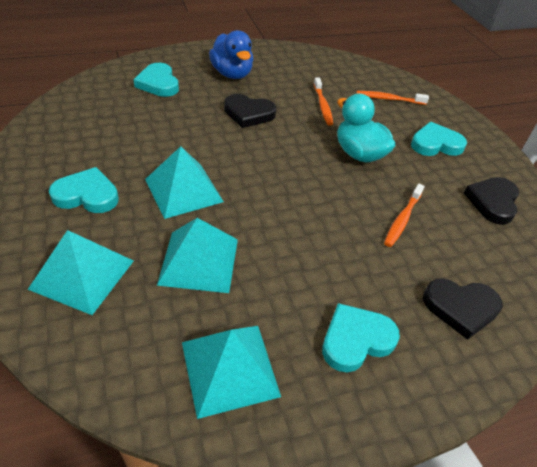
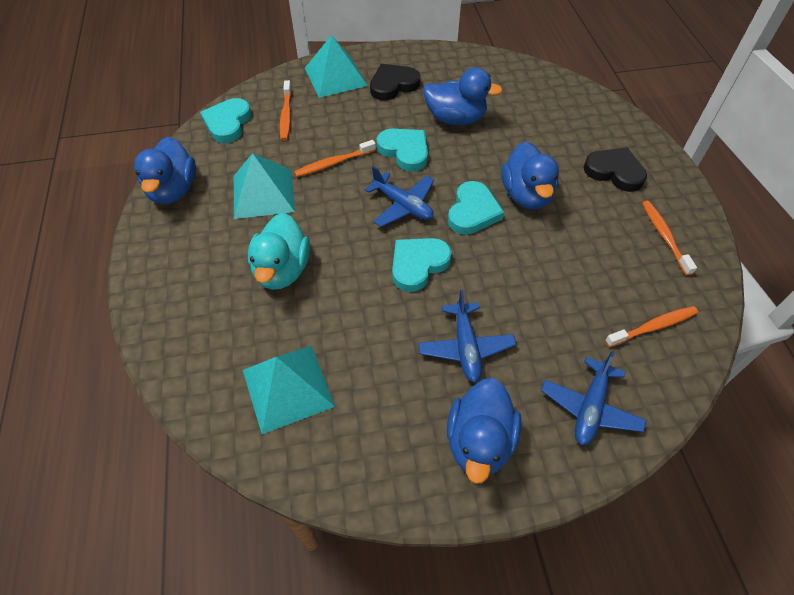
black heart: [224,94,276,128] [423,279,503,340] [464,177,519,225] = 3 -> [370,64,420,101] [584,147,647,192] = 2
blue duck: [209,30,253,79] = 1 -> [134,137,196,204] [423,67,503,125] [447,378,522,484] [501,141,559,209] = 4
blue plane: none = 0 -> [365,166,434,227] [418,290,516,383] [541,351,647,445] = 3
orange toothbrush: [314,77,333,125] [356,91,429,105] [384,184,425,247] = 3 -> [280,80,292,141] [294,140,376,177] [605,306,698,347] [642,201,697,276] = 4
turquoise pyramid: [28,230,133,315] [145,146,224,219] [157,218,238,293] [182,326,281,419] = 4 -> [234,153,295,219] [243,346,335,434] [305,35,368,98] = 3

